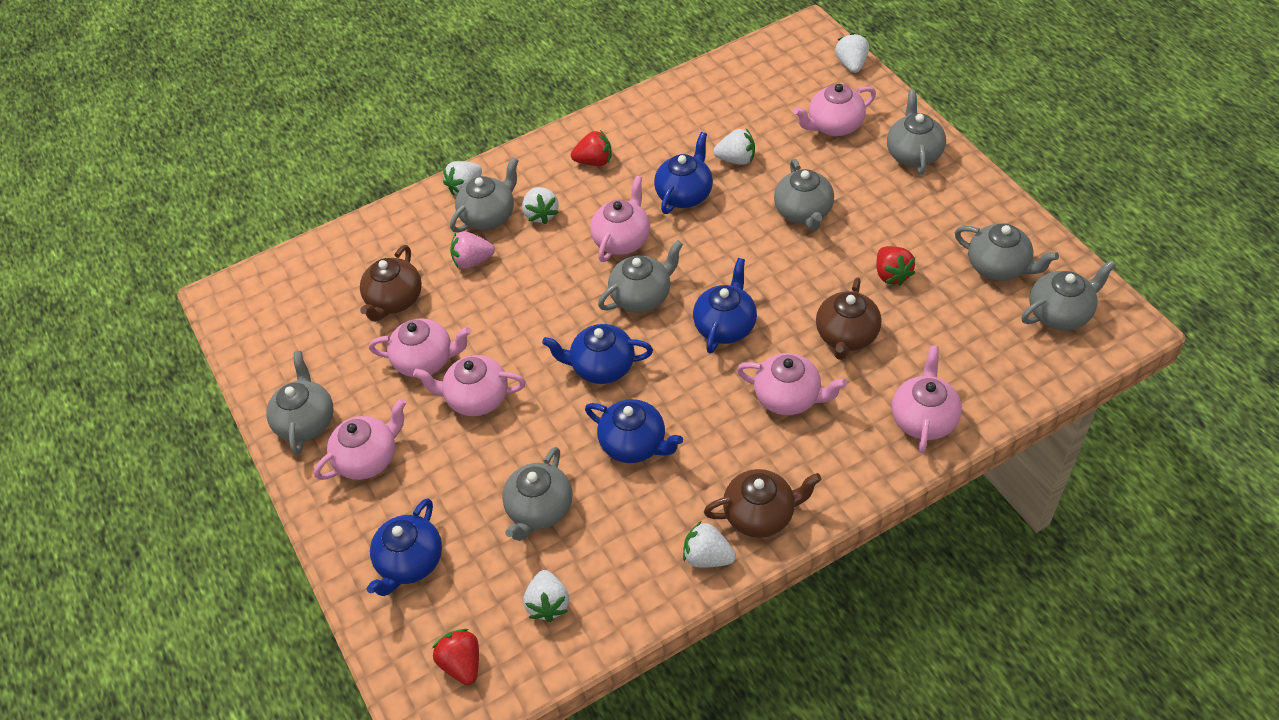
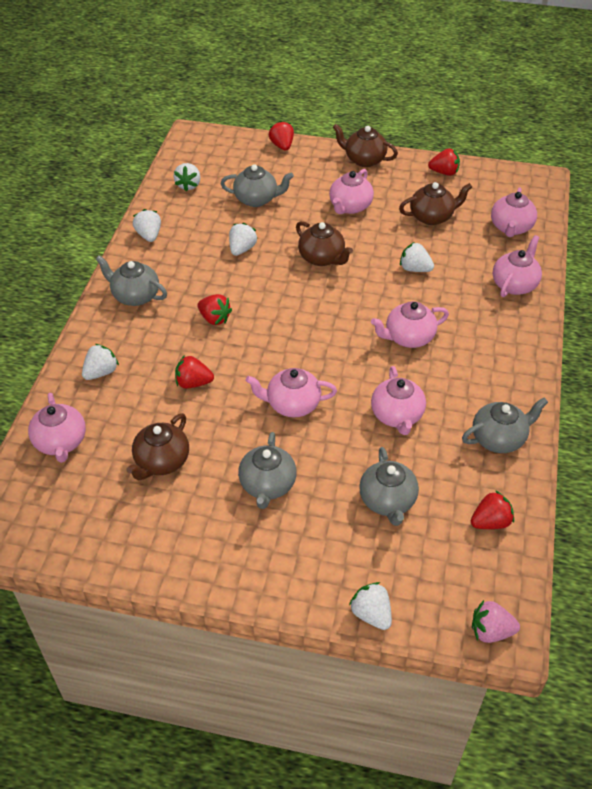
blue teapot: [367,498,442,596] [542,324,653,384] [585,399,683,463] [654,132,713,214] [693,258,757,353] = 5 -> none = 0
brown teapot: [360,245,422,322] [704,469,821,538] [816,277,882,360] = 3 -> [127,413,189,481] [296,221,353,266] [333,124,398,167] [399,182,472,225] = 4
grey teapot: [267,351,333,455] [450,158,519,233] [502,447,572,541] [598,240,683,313] [774,159,834,230] [887,89,946,175] [955,223,1059,281] [1021,260,1116,330] = 8 -> [96,255,167,306] [221,164,294,207] [238,432,297,509] [359,447,419,526] [462,397,548,453] = 5
red strawberry: [432,629,479,685] [571,130,612,166] [876,246,915,286] = 3 -> [175,355,214,389] [197,294,232,325] [269,120,294,151] [428,148,460,176] [471,490,514,529] = 5

